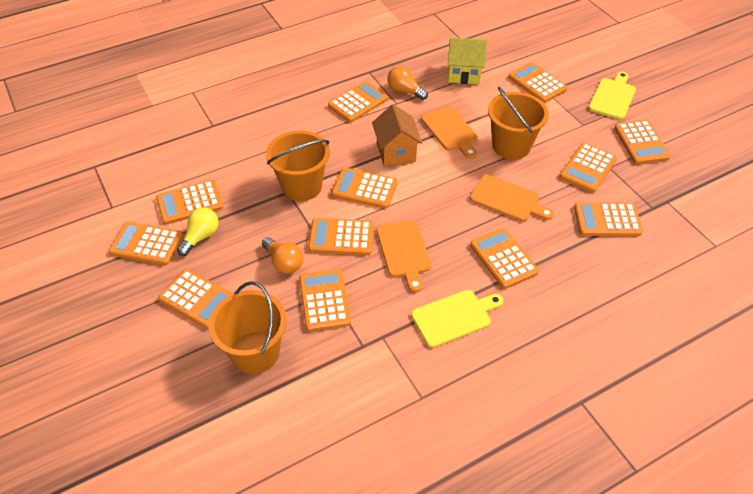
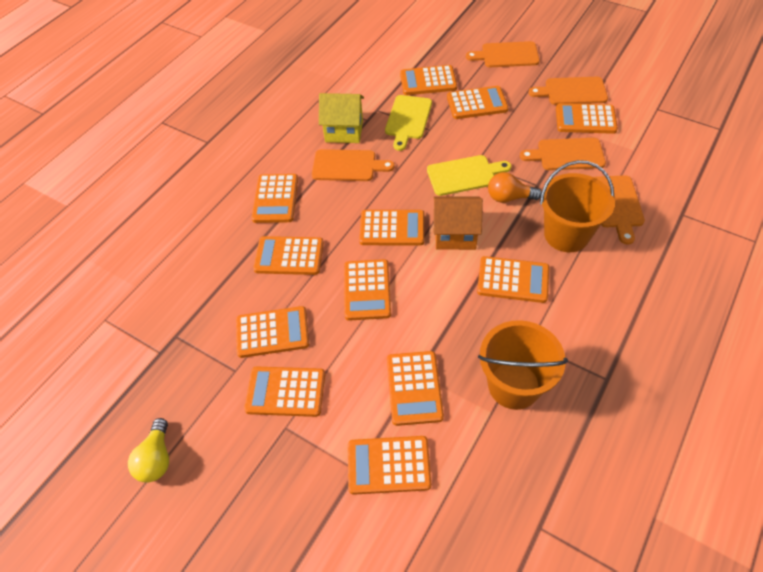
orange bucket: [209,281,287,374] [266,130,330,201] [488,87,549,160] = 3 -> [478,320,568,410] [540,160,615,252] = 2
orange cutting board: [377,220,432,292] [421,106,478,159] [470,175,554,222] = 3 -> [312,149,395,181] [466,41,540,67] [520,138,606,170] [529,77,608,105] [594,175,645,245] = 5
orange light bulb: [262,237,303,274] [387,66,428,100] = 2 -> [488,172,542,203] = 1

